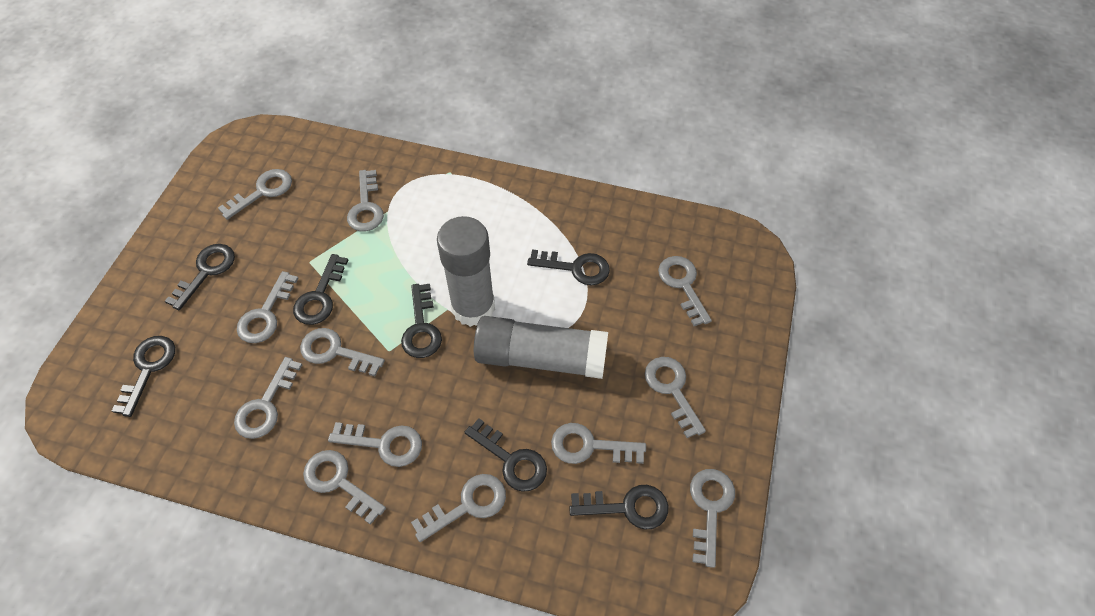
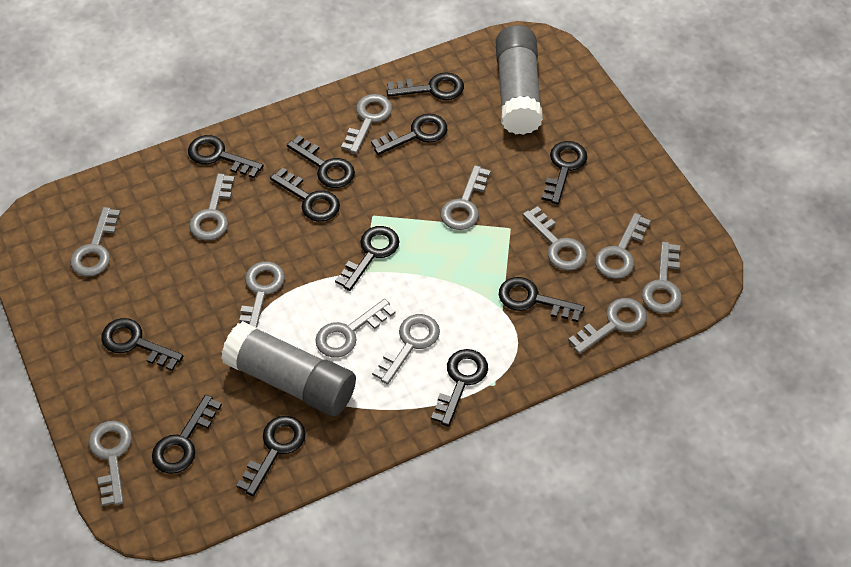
black key: [112,336,175,417] [165,244,235,310] [293,254,348,325] [401,284,442,358] [465,418,547,492] [527,249,610,285] [569,485,668,530] = 7 -> [101,318,184,371] [152,395,222,474] [188,135,264,178] [236,416,306,496] [270,167,340,222] [287,135,355,188] [335,226,400,291] [371,114,447,155] [387,72,464,100] [431,349,488,427] [499,277,585,322] [542,141,587,204] = 12

